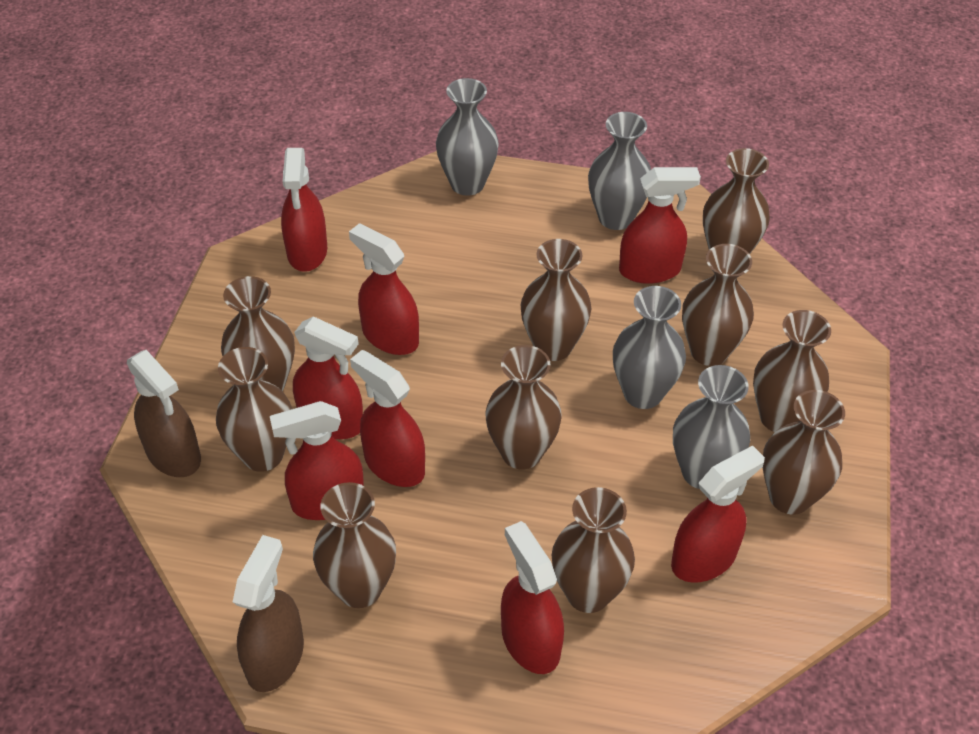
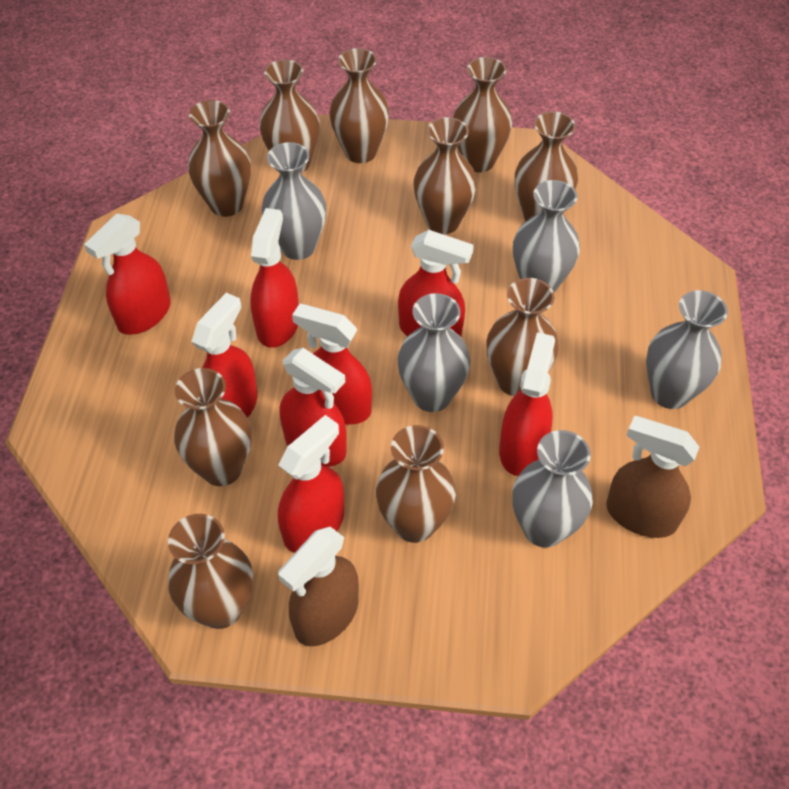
grey vase: [436,78,499,196] [588,112,651,230] [613,286,686,409] [673,365,750,489] = 4 -> [262,142,326,260] [397,293,471,412] [512,430,593,548] [513,180,580,293] [646,290,728,409] = 5

